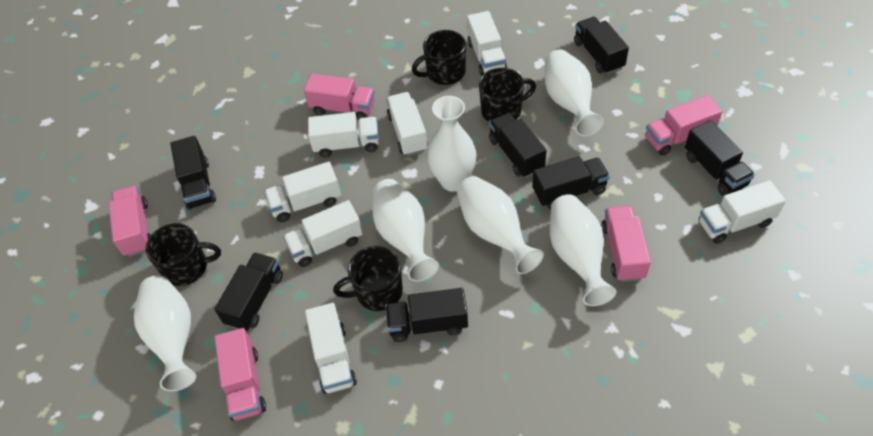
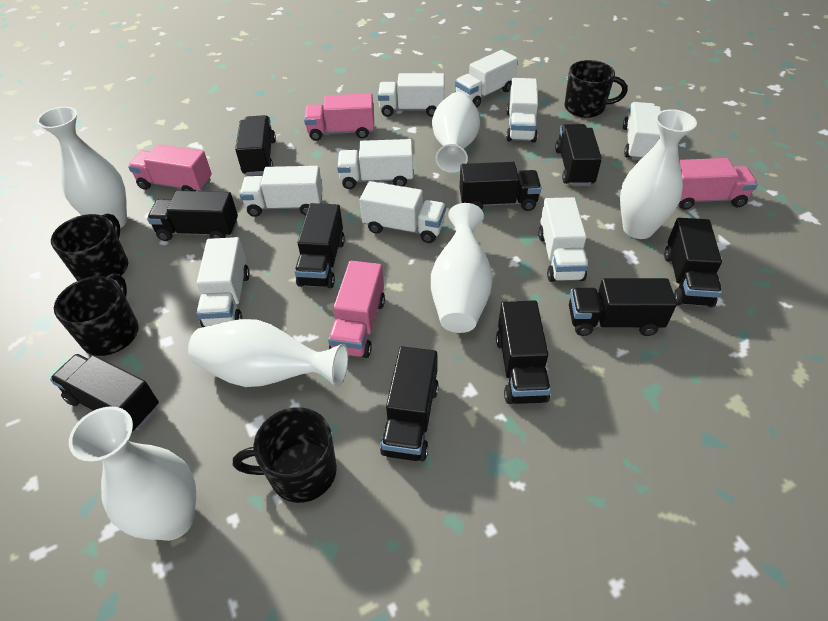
black truck: [170,136,216,210] [214,252,283,331] [385,288,468,342] [489,113,547,178] [532,156,610,209] [574,17,629,74] [685,120,755,196] = 7 -> [50,354,159,431] [147,191,238,241] [235,115,276,175] [295,203,345,288] [380,346,439,461] [460,162,541,211] [496,300,551,404] [555,124,602,186] [569,278,677,336] [664,218,722,307] = 10
pink truck: [108,186,151,257] [214,328,266,421] [304,74,375,120] [601,206,651,282] [645,95,722,156] = 5 -> [128,144,212,191] [304,93,374,141] [328,261,385,358] [679,158,758,210] = 4
white truck: [264,162,341,222] [283,200,363,267] [305,303,357,394] [308,112,379,157] [386,92,428,156] [467,11,507,76] [699,180,786,244] = 7 -> [197,237,250,327] [240,166,323,217] [337,139,413,189] [360,181,446,243] [378,73,445,117] [455,50,518,108] [506,78,538,142] [538,197,589,282] [623,102,661,160] = 9

